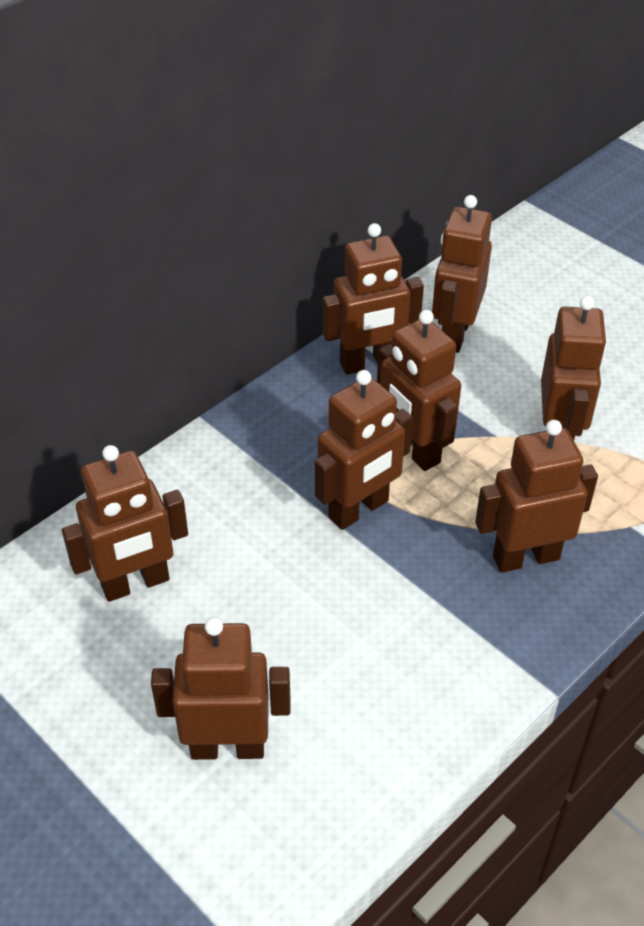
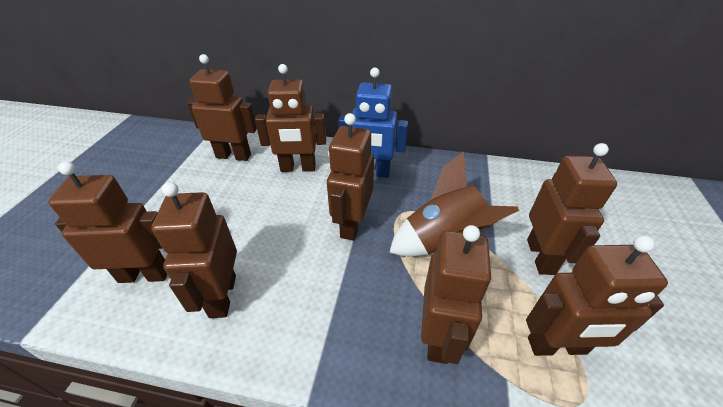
blue robot: none = 0 -> [338,68,408,178] = 1
brown rocket: none = 0 -> [389,151,519,257] = 1

